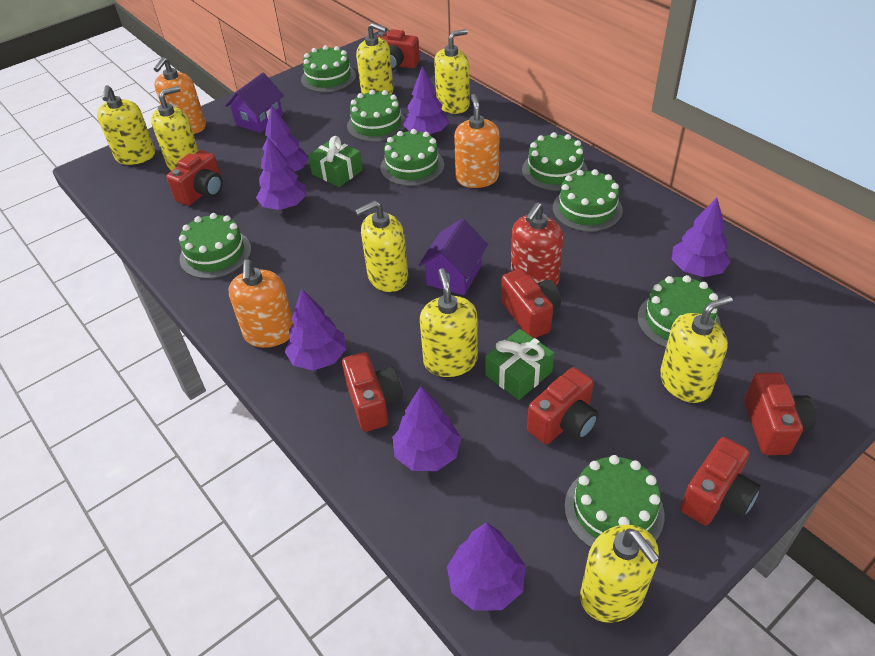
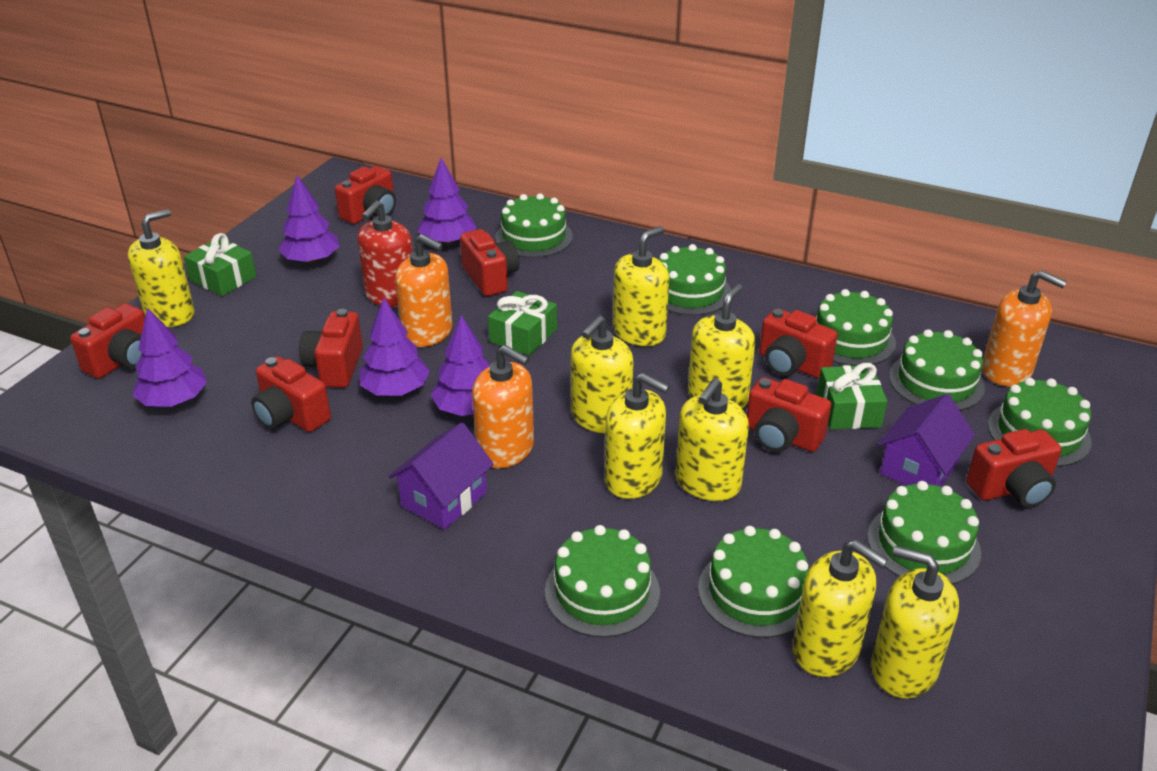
green gift: [308,136,363,187] [485,329,554,400] = 2 -> [184,233,256,296] [488,291,557,356] [817,363,887,429] = 3
purple tree: [256,138,306,210] [261,105,309,172] [285,289,346,371] [392,387,461,471] [403,66,449,135] [447,522,526,611] [672,198,731,277] = 7 -> [132,307,207,407] [278,175,339,264] [359,298,430,396] [418,158,477,245] [431,315,490,416] = 5
red camera: [166,150,223,206] [342,352,403,432] [377,29,420,71] [501,269,561,338] [527,367,599,444] [680,437,761,525] [744,373,817,455] = 7 -> [70,303,145,379] [251,356,331,432] [299,309,363,388] [335,166,396,224] [460,229,519,296] [747,377,831,452] [759,308,838,378] [966,429,1062,508] = 8

